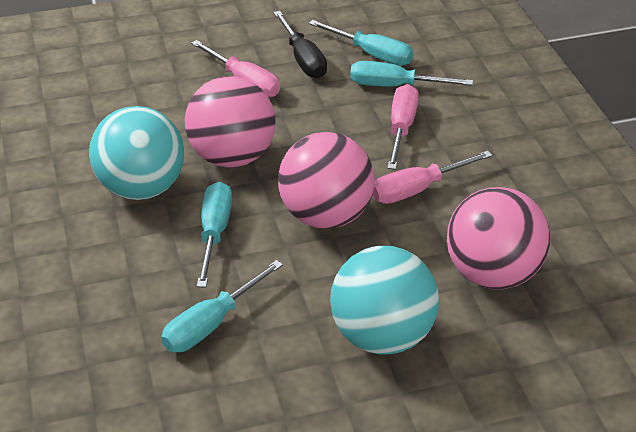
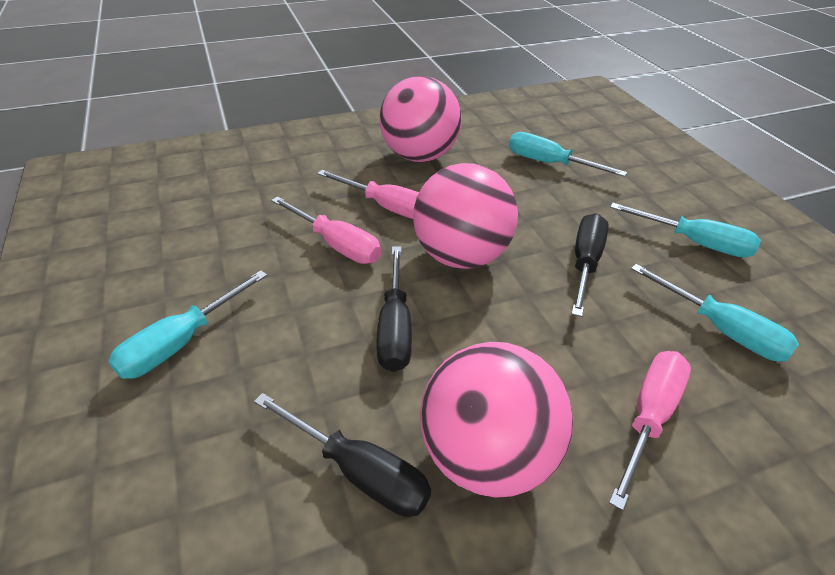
black screwdriver: [273,11,327,78] = 1 -> [254,393,431,517] [377,246,412,372] [571,213,609,317] = 3
turquoise ball: [89,106,184,200] [330,246,439,355] = 2 -> none = 0

